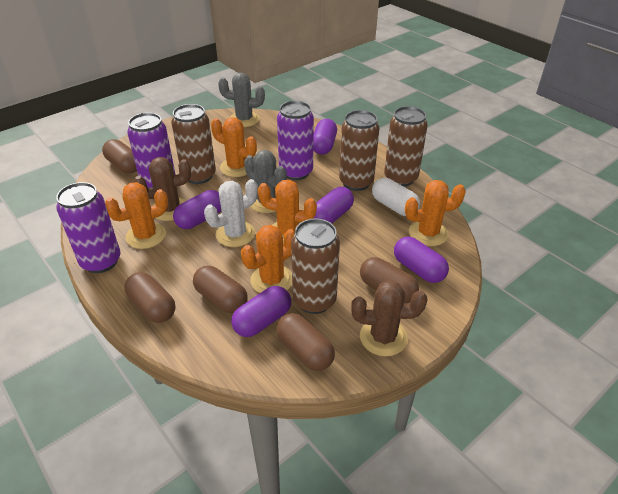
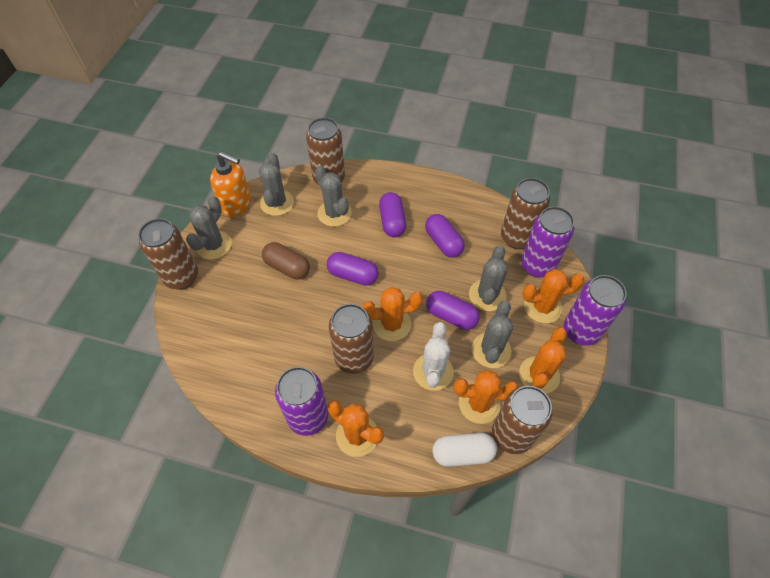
brown cactus: [134,157,191,221] [351,280,427,356] = 2 -> none = 0
brown can: [171,104,216,184] [291,218,340,314] [339,110,379,191] [384,106,428,187] = 4 -> [138,219,198,290] [306,118,345,185] [329,304,374,374] [492,386,552,454] [501,178,550,249] = 5
brown capsule: [102,139,137,173] [124,272,175,323] [193,266,248,313] [276,313,335,371] [360,257,419,303] = 5 -> [262,242,310,280] = 1
grey cactus: [218,73,265,127] [244,150,287,213] = 2 -> [186,196,232,259] [259,153,294,216] [315,166,352,227] [469,246,508,311] [472,301,513,368] = 5
orange soap dispenser: none = 0 -> [210,151,251,217] = 1
purple capsule: [173,190,221,229] [231,286,291,337] [313,119,337,155] [313,187,354,223] [394,237,449,283] = 5 -> [327,252,379,286] [379,192,406,237] [425,214,465,258] [426,291,480,330] = 4

